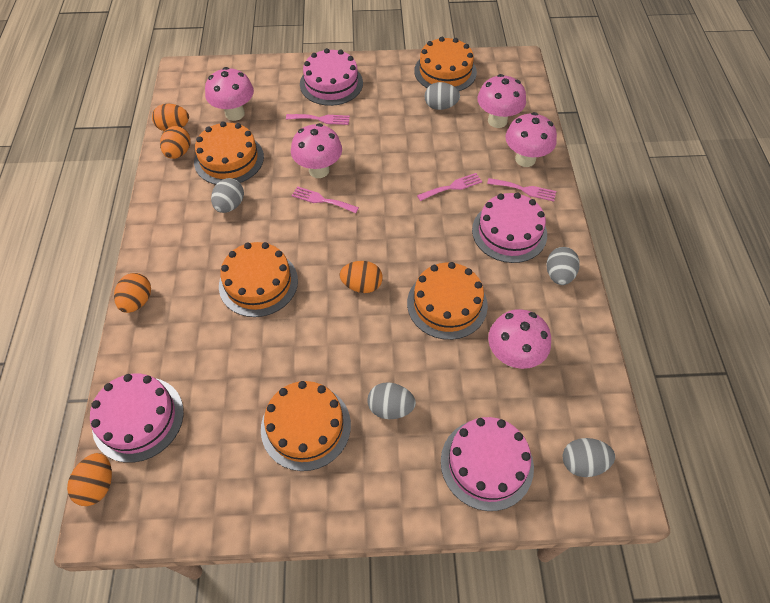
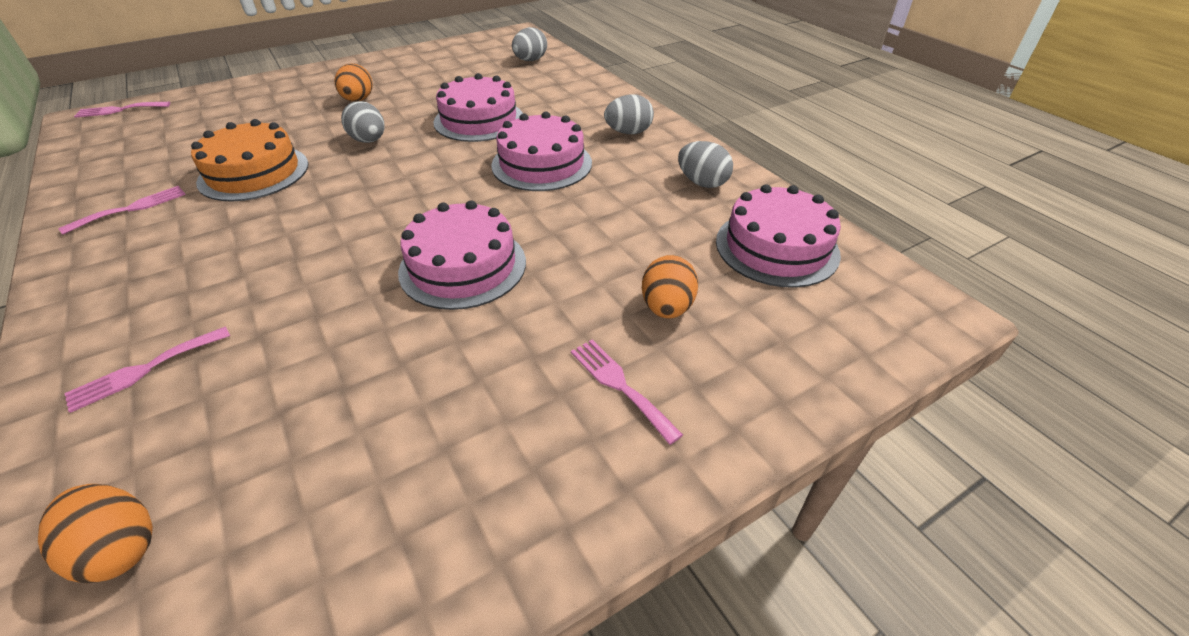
grey egg: [211,178,244,213] [367,382,416,419] [424,82,460,110] [547,247,580,285] [563,438,615,477] = 5 -> [341,101,384,143] [512,27,547,61] [604,94,654,134] [678,141,733,188] = 4
orange cake: [194,122,264,185] [219,242,298,317] [261,381,351,471] [407,262,488,340] [414,37,477,91] = 5 -> [191,119,308,201] = 1
orange egg: [67,453,112,506] [114,273,151,313] [152,104,189,131] [160,126,191,159] [339,261,383,293] = 5 -> [38,484,153,583] [335,64,373,102] [642,255,698,318] = 3
pink mushroom: [205,67,254,121] [291,123,342,178] [478,74,526,128] [488,309,551,369] [505,112,557,167] = 5 -> none = 0

